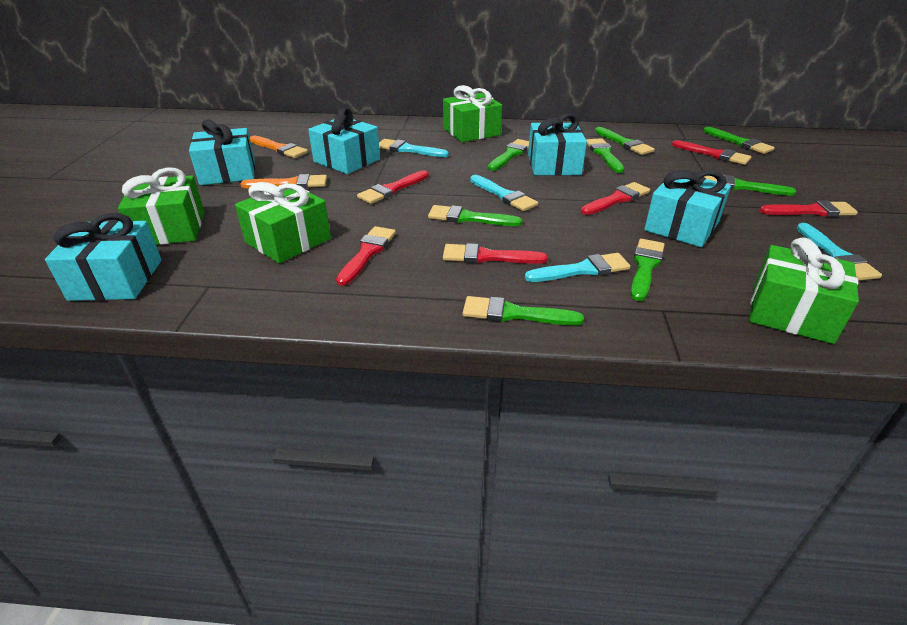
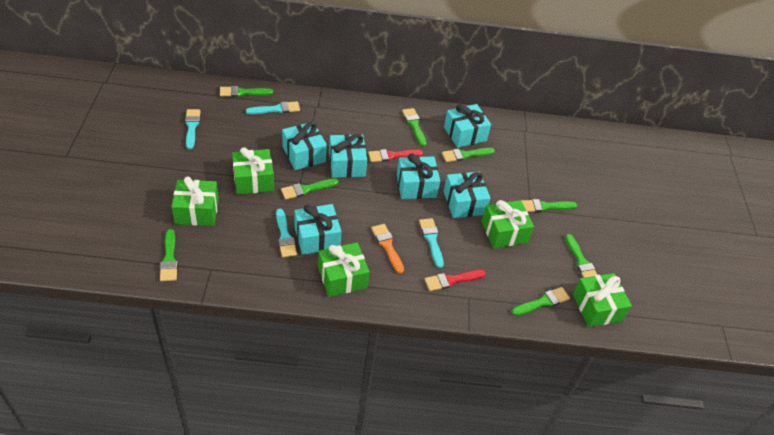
green gift: [118,167,205,245] [235,182,331,263] [443,85,502,142] [749,237,859,344] = 4 -> [171,176,219,226] [232,147,274,195] [318,242,370,297] [481,200,534,248] [573,273,632,327] = 5
orange brush: [240,174,327,188] [250,136,308,158] = 2 -> [371,224,404,274] = 1
red brush: [336,226,396,286] [357,170,429,204] [443,243,548,264] [581,182,650,215] [672,140,751,165] [760,200,858,217] = 6 -> [368,149,423,162] [425,270,486,291] = 2
turquoise gift: [45,213,162,301] [189,119,255,185] [308,108,380,174] [528,113,587,176] [644,170,731,247] = 5 -> [282,122,327,170] [294,204,342,255] [329,134,367,178] [397,153,440,199] [443,172,491,218] [444,104,491,148] = 6

